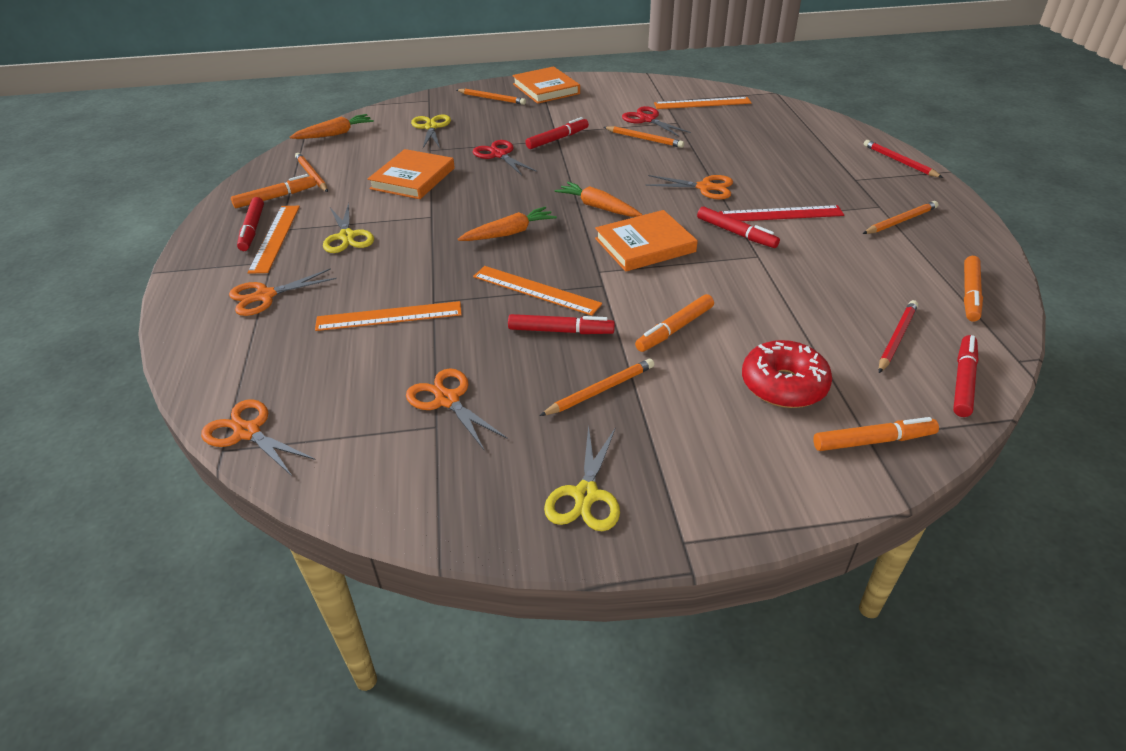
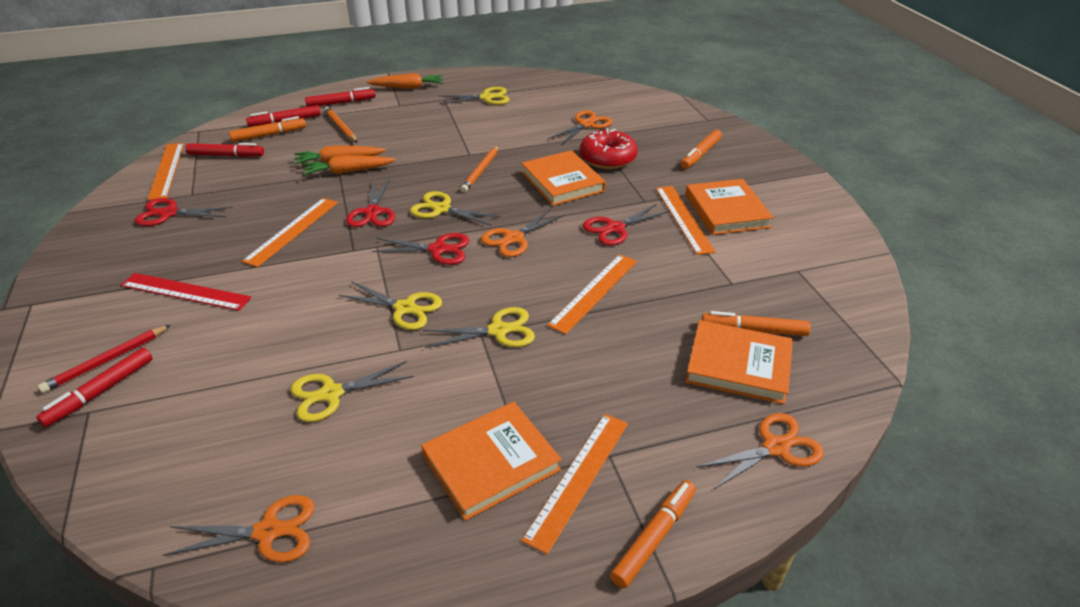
orange book: [368,149,455,199] [512,66,580,104] [595,210,698,272] = 3 -> [421,402,561,521] [521,150,606,206] [685,179,774,235] [685,320,793,404] = 4
orange pencil: [295,153,328,192] [457,89,526,105] [540,358,654,416] [604,126,684,148] [863,201,938,234] = 5 -> [324,107,357,143] [460,145,499,192] = 2
orange ruler: [247,206,300,274] [315,301,462,331] [473,266,602,316] [654,97,752,109] = 4 -> [147,143,184,200] [242,198,338,267] [522,414,628,554] [547,254,637,334] [656,186,716,255] = 5
red marker: [237,197,264,251] [508,314,615,334] [526,117,589,149] [697,206,780,248] [953,335,978,417] = 5 -> [36,347,153,427] [185,143,264,157] [246,105,321,127] [305,87,376,107] = 4
red pencil: [864,140,943,178] [879,300,918,373] = 2 -> [38,325,171,393] = 1
red scissors: [473,140,537,175] [622,106,691,137] = 2 -> [135,198,233,226] [346,179,395,227] [372,233,469,265] [583,204,670,246] = 4
yellow scissors: [323,203,374,253] [411,115,451,148] [544,424,620,531] = 3 -> [290,361,414,422] [339,281,442,330] [410,191,500,226] [423,307,535,348] [438,87,510,105] = 5

